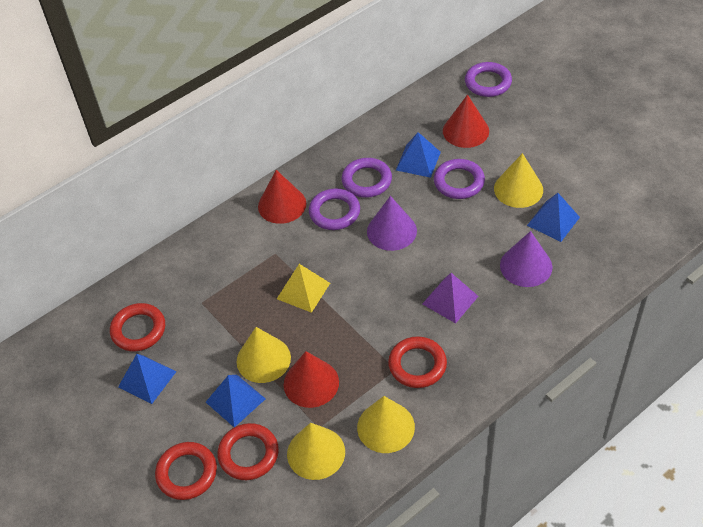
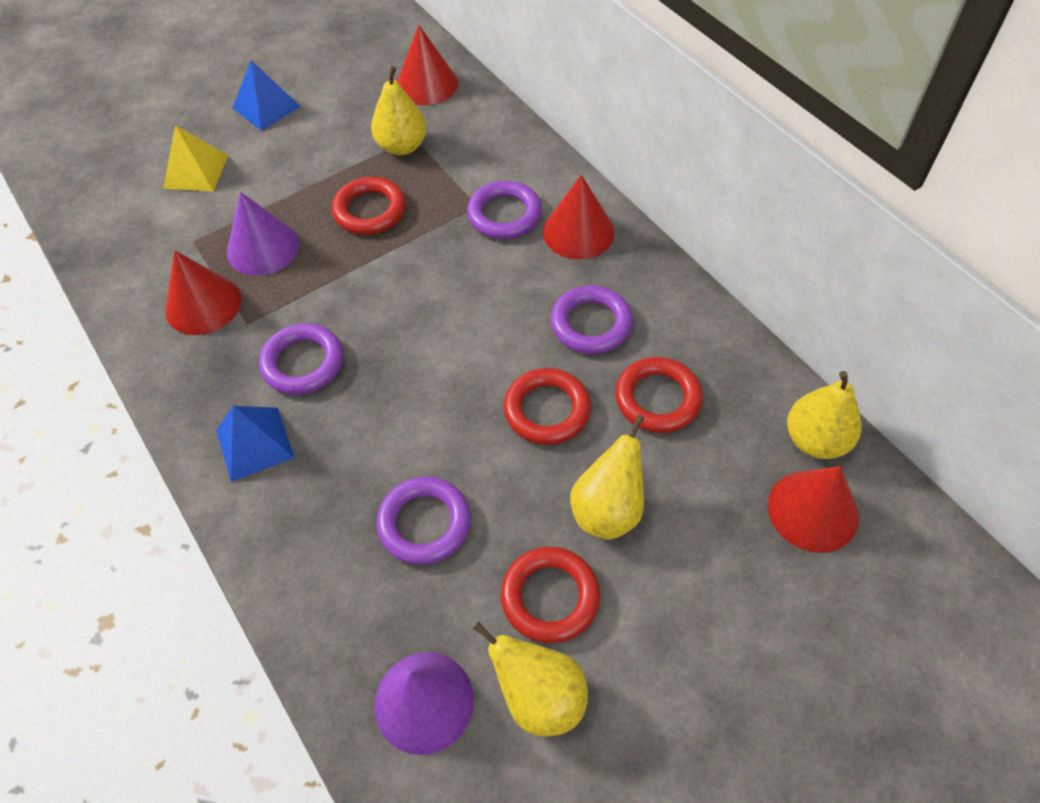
blue pyramid: [118,354,176,404] [206,375,265,427] [396,132,441,178] [527,193,580,242] = 4 -> [216,406,295,482] [233,60,301,131] = 2
purple pyramid: [422,273,478,323] = 1 -> none = 0
red cone: [258,170,306,224] [284,351,339,408] [443,94,489,148] = 3 -> [165,250,241,335] [397,25,458,105] [543,174,615,259] [768,466,859,553] = 4
yellow cone: [236,327,291,383] [287,423,345,480] [357,396,415,453] [494,153,543,208] = 4 -> none = 0
yellow pear: none = 0 -> [371,66,427,155] [473,621,588,736] [570,414,644,540] [787,371,862,459] = 4

